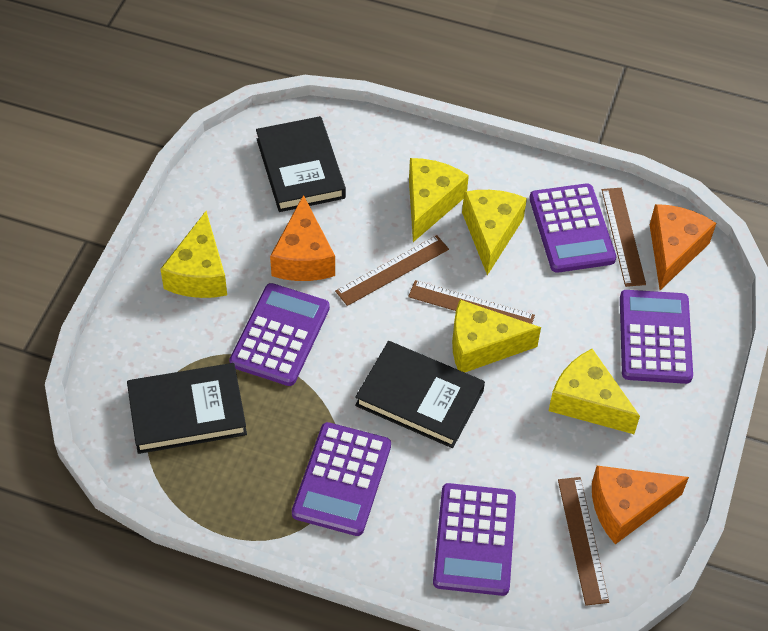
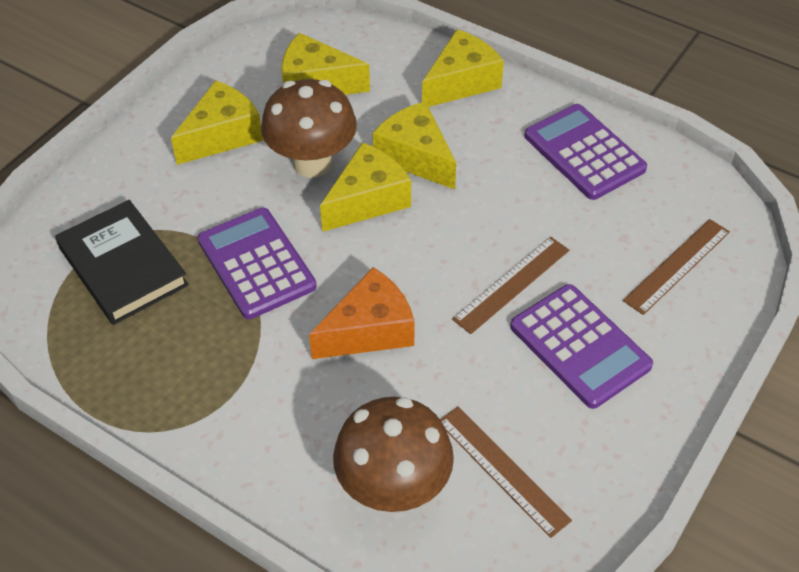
black book: [127,363,247,454] [256,116,346,212] [355,341,485,448] = 3 -> [55,200,189,325] = 1
brown mushroom: none = 0 -> [261,79,357,178] [333,397,454,512] = 2
brown ruler: [335,235,449,306] [408,280,535,324] [558,477,609,606] [602,188,646,287] = 4 -> [440,406,572,538] [452,237,569,334] [623,219,730,315] = 3
orange cheese: [270,195,335,281] [592,466,689,544] [650,204,716,290] = 3 -> [309,267,415,359] = 1
purple calculator: [229,283,330,386] [292,422,391,536] [433,483,516,596] [529,183,616,273] [620,290,693,384] = 5 -> [198,208,317,319] [510,284,653,409] [525,104,647,200] = 3

